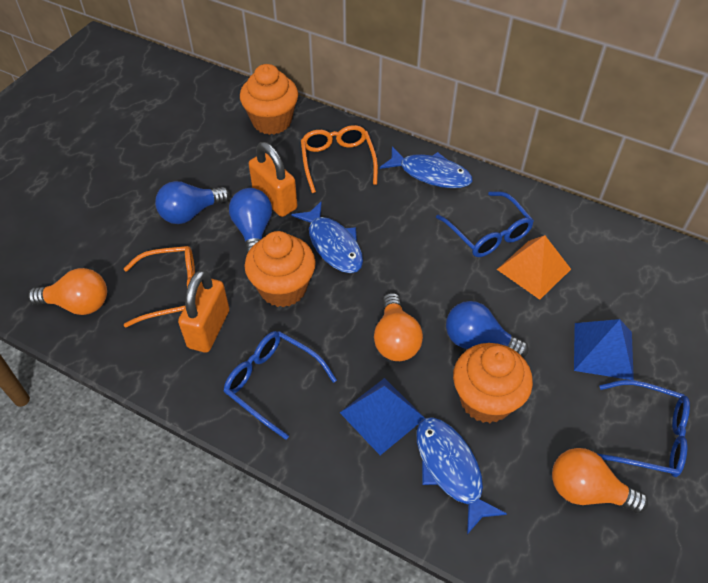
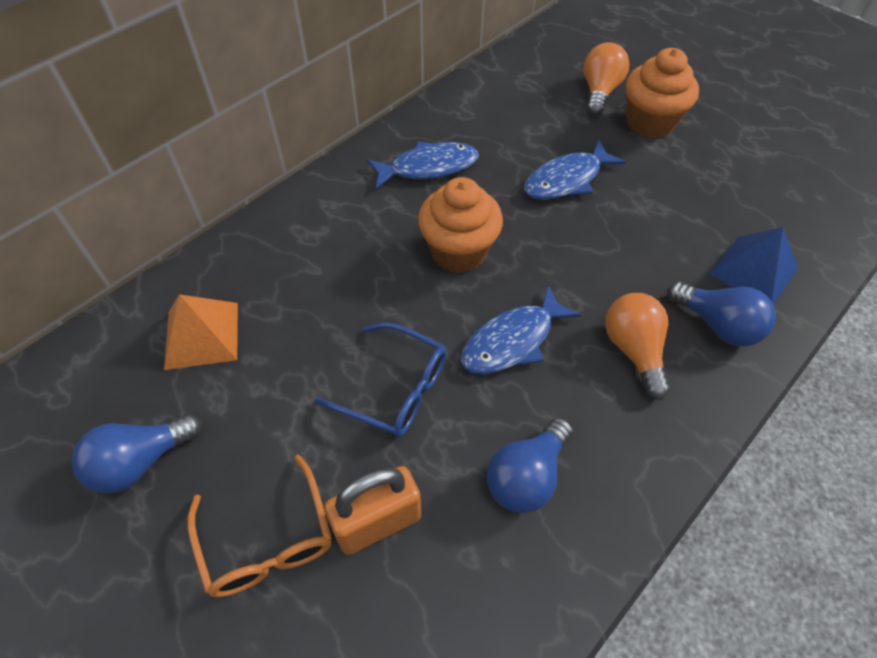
blue glasses: [224,331,337,440] [436,191,534,257] [596,380,690,477] = 3 -> [315,322,446,437] = 1
blue pyramid: [340,378,425,455] [574,319,634,380] = 2 -> [710,227,798,304] = 1
orange cupcake: [240,64,298,135] [244,231,316,307] [453,343,533,423] = 3 -> [418,177,503,273] [626,48,699,139] = 2
orange glasses: [124,246,195,327] [301,125,378,193] = 2 -> [187,455,332,597] = 1
orange light bulb: [28,268,107,315] [374,293,423,361] [552,448,648,513] = 3 -> [584,42,630,116] [605,293,670,400] = 2
orange padlock: [178,270,229,353] [249,142,297,217] = 2 -> [324,466,421,555] = 1

